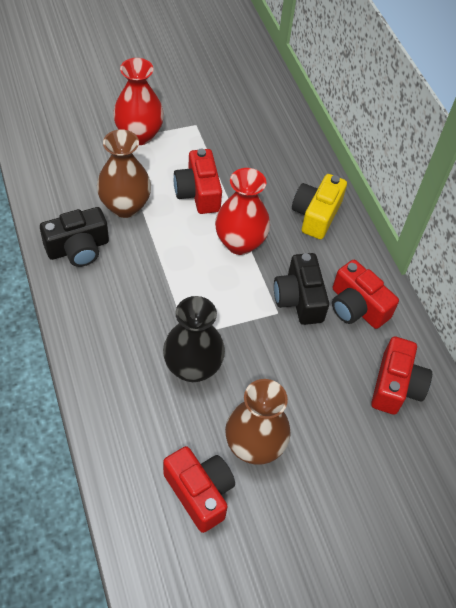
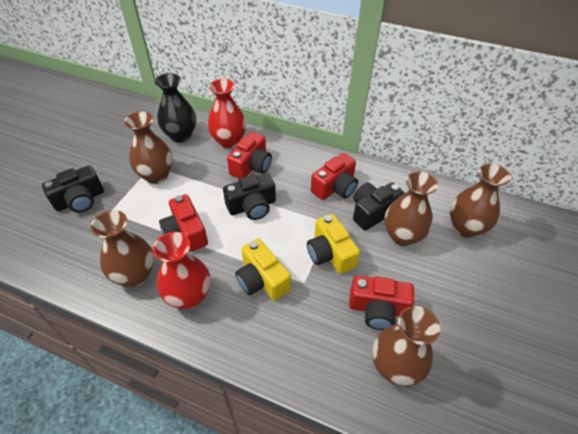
black camera: [40,207,109,267] [274,253,329,325] = 2 -> [42,165,104,213] [223,173,276,220] [353,182,405,230] = 3
brown vase: [97,129,151,218] [225,379,291,465] = 2 -> [90,210,154,287] [124,111,173,184] [372,306,440,386] [384,171,438,246] [450,163,511,238] = 5
yellow camera: [292,174,347,240] = 1 -> [235,238,291,301] [307,214,360,274] = 2

